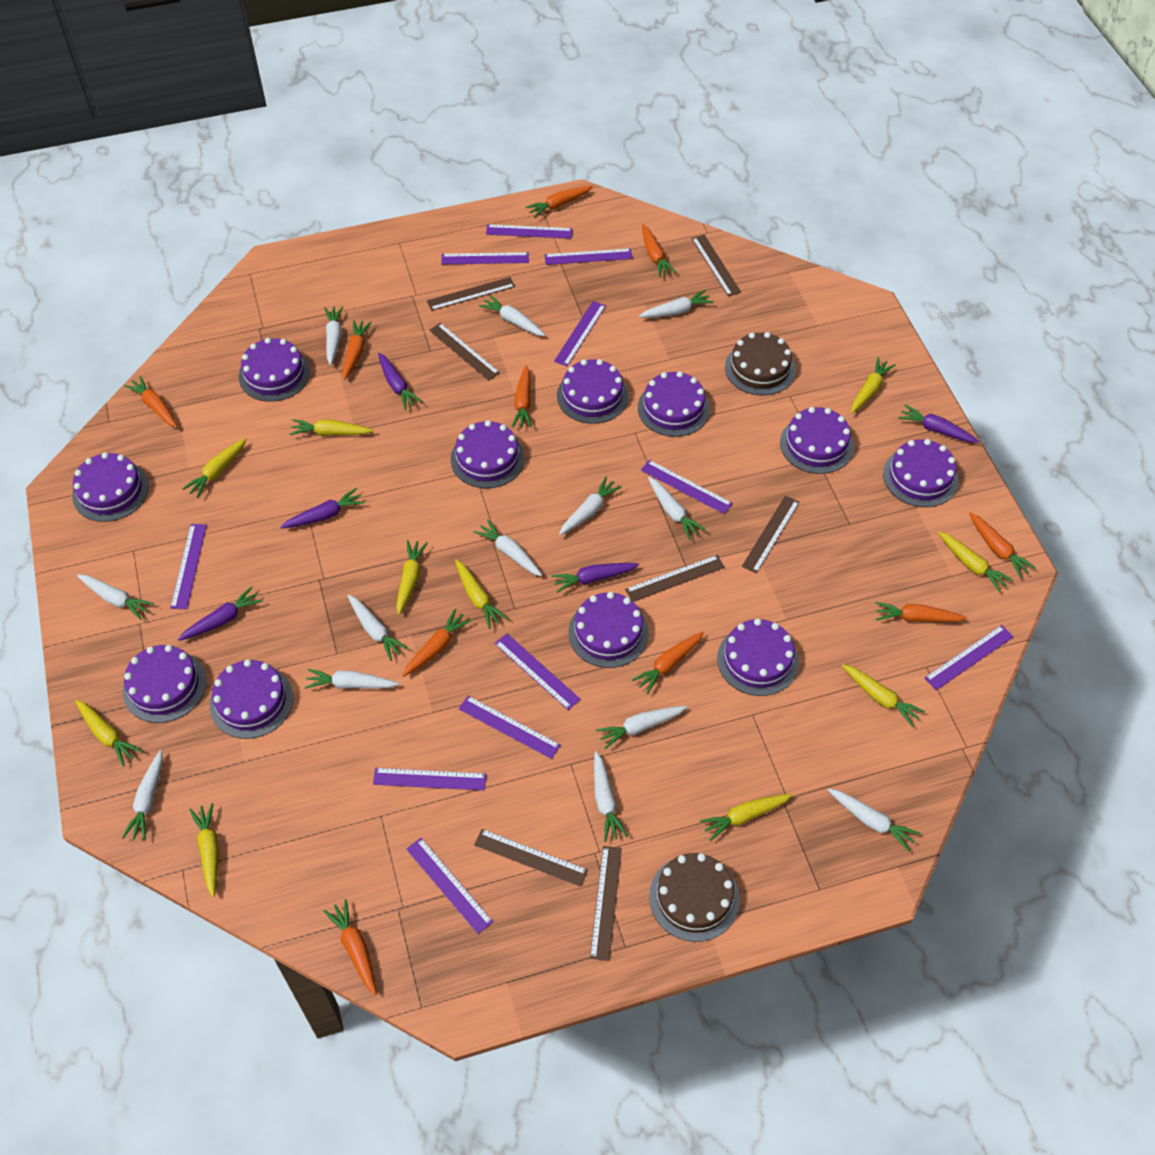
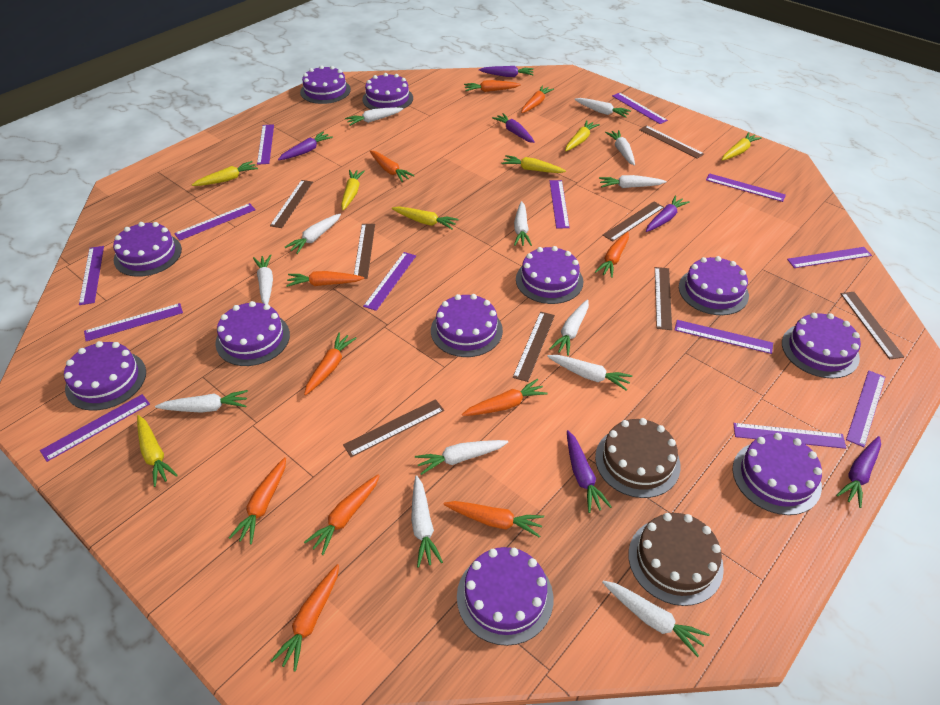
brown ruler: [427,277,515,311] [429,323,500,381] [474,829,588,887] [590,846,622,961] [625,555,725,602] [692,235,741,297] [742,496,800,574] = 7 -> [270,180,313,228] [343,399,444,457] [354,224,375,279] [513,312,555,382] [603,202,664,242] [639,125,704,159] [655,267,672,330] [841,292,904,359] = 8
orange carrot: [124,376,177,428] [323,899,377,995] [342,320,372,380] [402,609,472,677] [512,365,532,428] [526,186,593,218] [632,632,704,694] [642,224,677,277] [875,602,967,622] [969,513,1036,578] = 10 -> [229,457,286,544] [271,564,339,672] [286,271,364,287] [304,332,357,395] [304,474,380,555] [370,150,415,182] [443,501,544,538] [462,379,548,416] [464,80,521,92] [521,85,554,113] [595,232,629,278] = 11
purple carrot: [178,586,263,641] [280,488,364,528] [378,353,422,410] [551,563,639,593] [898,405,979,443] = 5 -> [278,132,333,160] [479,66,534,77] [492,113,535,143] [567,430,612,513] [646,195,690,232] [836,436,881,508] = 6
purple ruler: [170,524,207,609] [373,768,487,791] [406,838,493,934] [441,252,529,264] [459,696,561,759] [486,224,573,239] [494,633,581,710] [545,248,633,265] [554,301,606,366] [641,460,733,514] [924,625,1014,690] = 11 -> [40,394,150,462] [79,246,104,305] [84,303,183,341] [174,203,256,241] [257,124,274,165] [363,252,416,311] [550,180,570,228] [612,93,668,124] [675,320,773,354] [706,173,786,202] [733,423,846,449] [787,247,872,268] [846,371,885,447] = 13
yellow carrot: [75,700,142,766] [182,438,247,498] [189,803,219,897] [290,419,373,436] [396,540,428,615] [455,560,508,629] [700,794,793,841] [841,664,925,727] [851,357,895,414] [938,531,1013,592] = 10 -> [137,415,178,487] [192,161,258,186] [341,170,365,210] [392,207,459,229] [502,155,566,173] [565,120,600,151] [722,132,762,161] = 7

